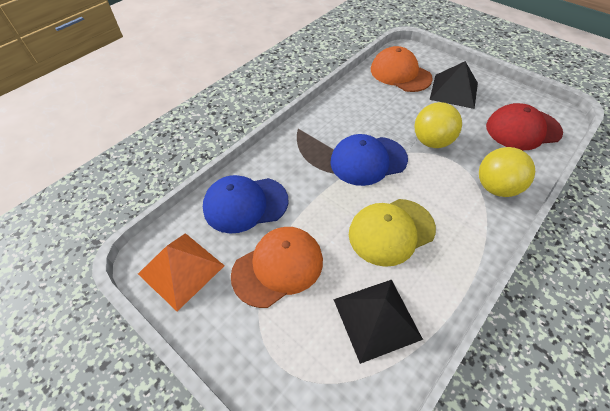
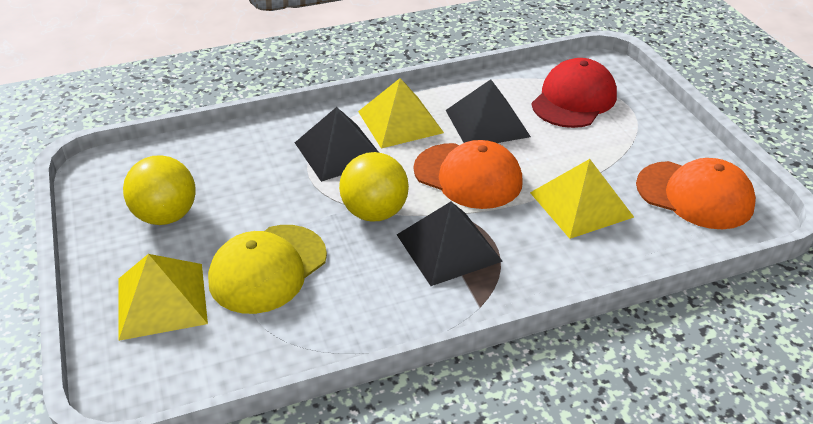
black pyramid: [333,280,423,364] [430,61,478,109] = 2 -> [295,107,379,182] [397,202,503,286] [446,79,531,143] = 3
blue cap: [203,175,289,233] [330,134,408,186] = 2 -> none = 0
orange pyramid: [138,233,225,311] = 1 -> none = 0
yellow pyramid: none = 0 -> [118,254,208,341] [358,78,444,148] [530,159,634,239] = 3

